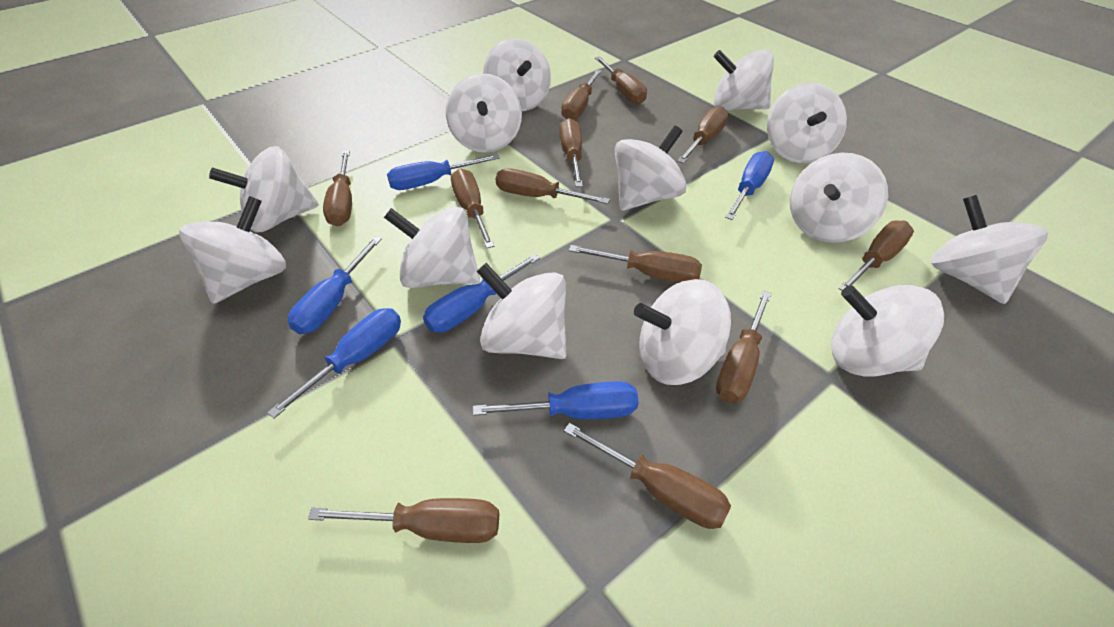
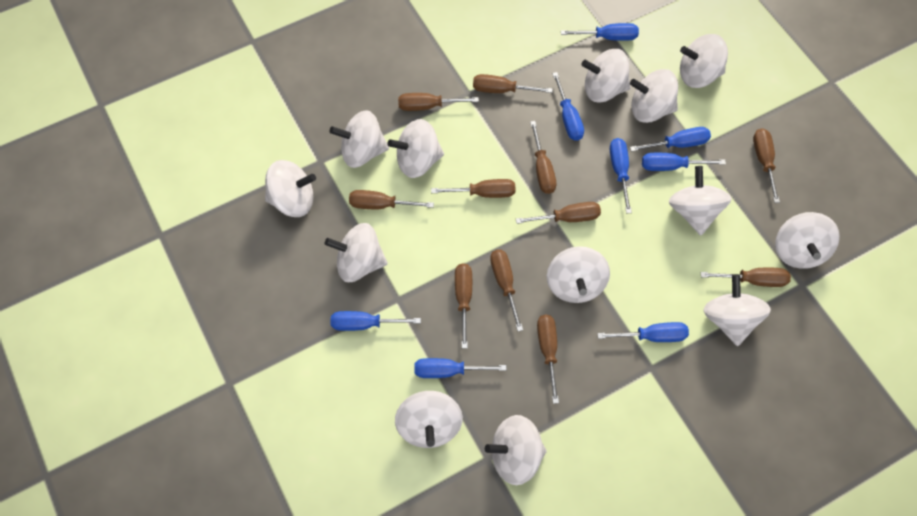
blue screwdriver: [267,308,401,419] [288,236,382,334] [387,154,499,190] [423,254,540,333] [473,381,639,419] [725,151,774,220] = 6 -> [331,311,421,331] [414,358,507,378] [552,72,584,141] [561,23,639,41] [597,322,689,342] [610,138,632,214] [630,127,711,152] [642,153,726,171] = 8
brown screwdriver: [308,498,499,543] [323,150,352,226] [451,168,495,248] [496,168,610,204] [559,118,583,187] [561,69,602,119] [564,423,731,529] [569,245,702,283] [595,56,647,104] [677,106,729,164] [716,290,772,403] [838,220,914,291] = 12 -> [349,190,434,209] [398,93,479,111] [431,179,515,198] [455,263,472,349] [473,74,553,93] [490,249,523,331] [516,202,601,224] [530,121,556,194] [537,315,559,404] [701,268,791,287] [753,128,780,203] = 11

